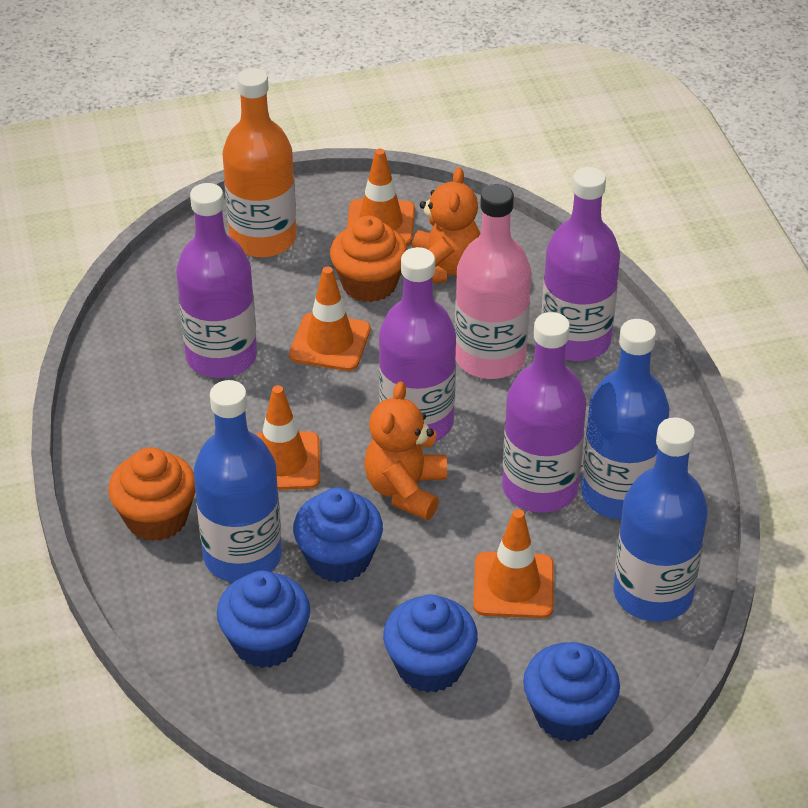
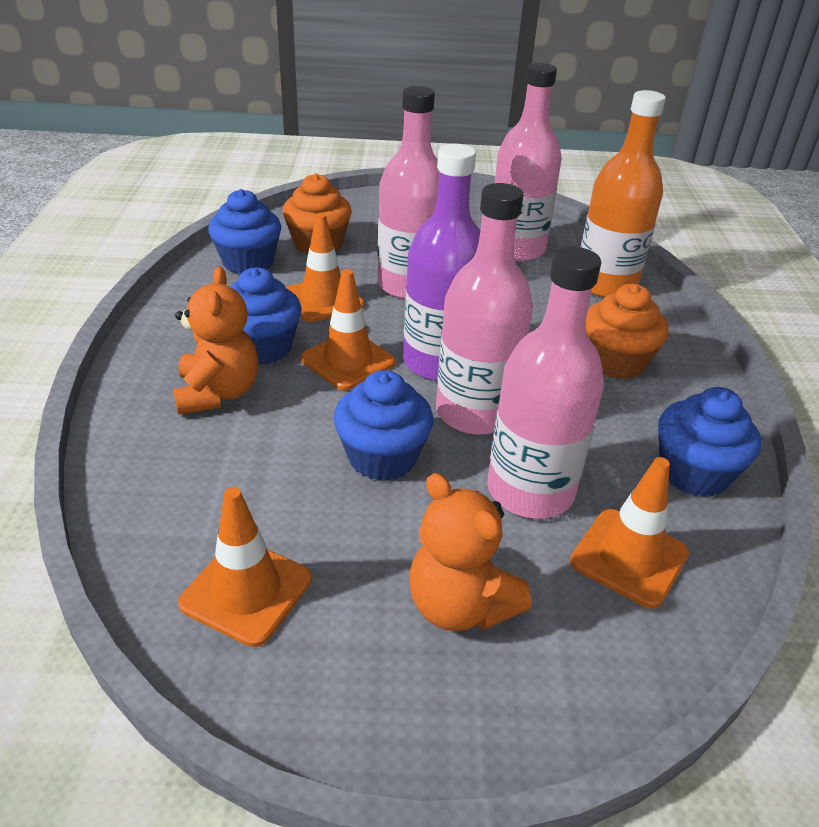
blue bottle: [194,380,282,582] [581,319,669,519] [613,418,708,622] = 3 -> none = 0
pink bottle: [455,184,531,379] = 1 -> [377,86,439,299] [436,183,533,435] [487,247,604,519] [494,63,562,261] = 4
purple bottle: [176,183,257,378] [379,247,456,442] [502,312,586,513] [541,167,620,361] = 4 -> [403,144,480,381] = 1

